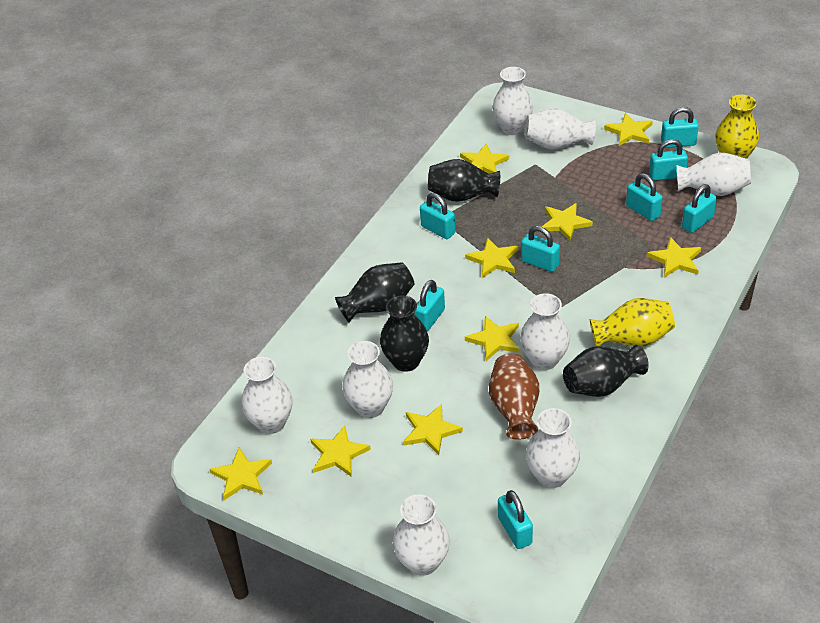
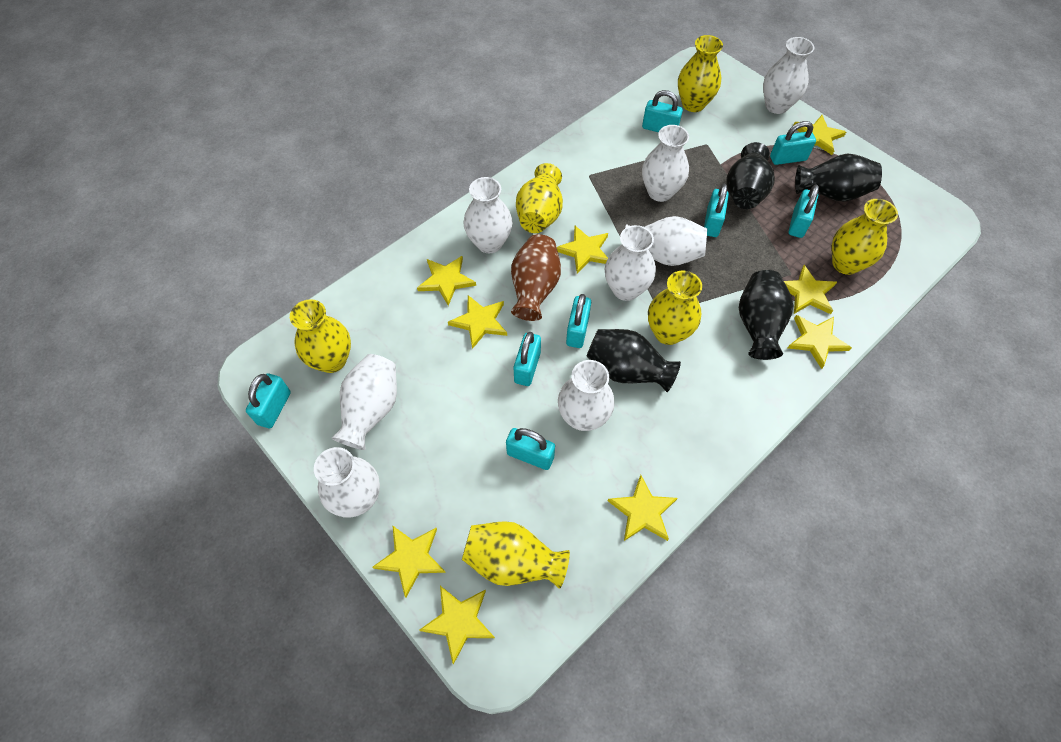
yellow vase: [590,298,675,347] [715,95,759,159] = 2 -> [290,299,351,373] [462,521,570,589] [516,163,563,233] [648,271,702,345] [678,35,723,112] [832,199,898,275] = 6

